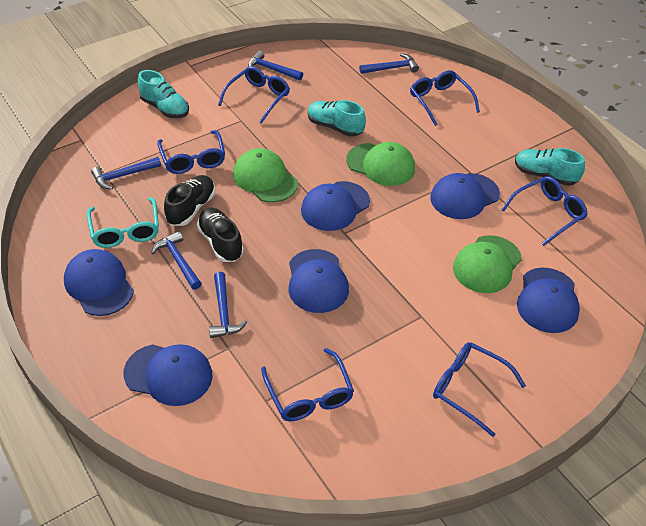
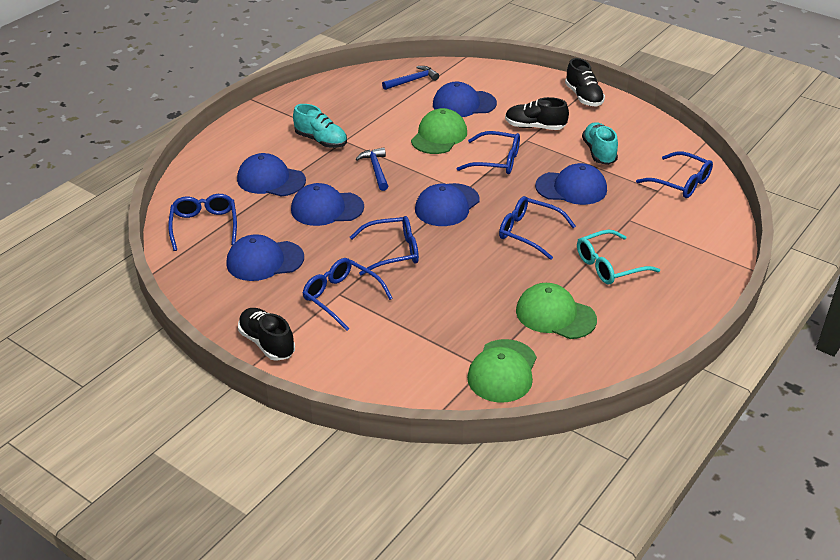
black shoe: [164,175,215,226] [197,208,244,262] = 2 -> [238,308,295,361] [505,97,569,130] [565,58,605,106] = 3
blue hammer: [91,157,161,190] [151,231,202,290] [209,272,247,338] [248,51,303,81] [359,53,419,74] = 5 -> [356,147,388,191] [382,66,439,90] = 2
turquoise shoe: [138,70,189,118] [308,100,366,137] [515,148,585,186] = 3 -> [293,104,347,148] [582,122,618,165] = 2

